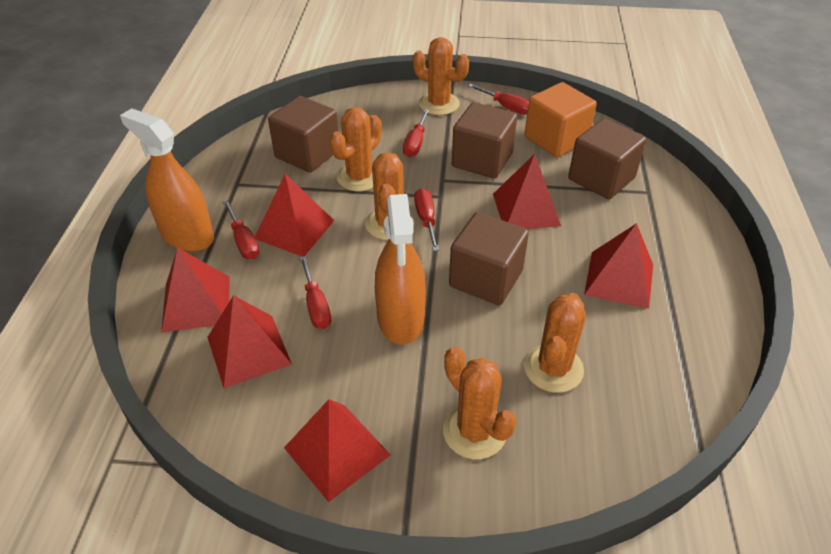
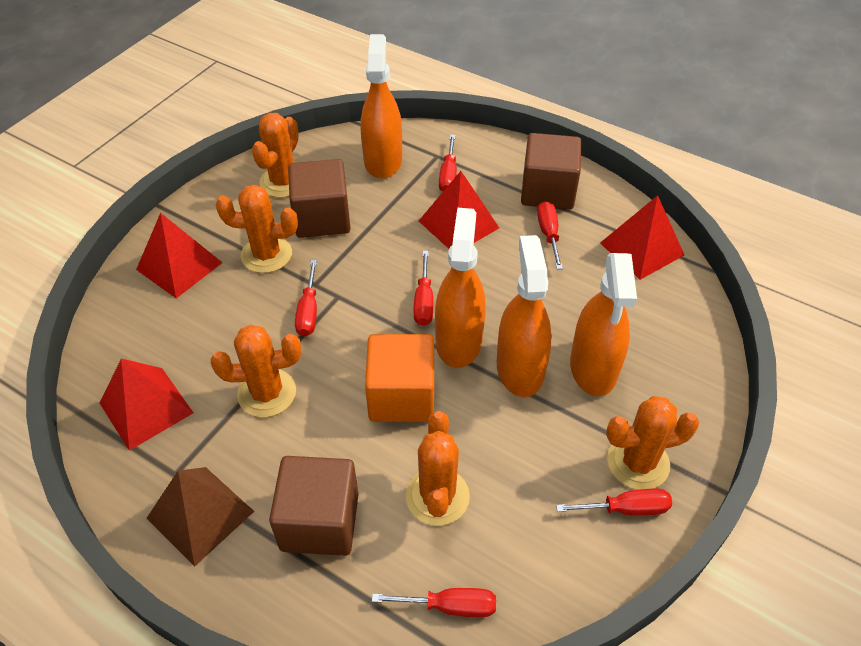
brown cube: [268,96,338,173] [449,212,529,305] [452,102,517,179] [568,118,646,199] = 4 -> [269,456,359,556] [288,159,351,238] [521,133,582,210] = 3
brown pyramid: none = 0 -> [146,467,254,567] = 1
orange spray bottle: [120,108,214,252] [375,194,426,344] = 2 -> [361,34,402,179] [435,208,486,368] [497,235,552,397] [570,253,637,396] = 4
red pyramid: [161,247,230,333] [207,295,292,388] [255,174,334,257] [284,399,390,502] [493,154,561,229] [584,223,653,309] = 6 -> [99,358,193,451] [136,213,223,298] [419,171,499,249] [600,195,684,280] = 4
red screwdriver: [223,201,260,259] [300,256,331,329] [403,109,430,157] [414,188,439,251] [468,84,529,115] = 5 -> [295,260,317,337] [372,588,496,617] [414,251,433,326] [439,135,457,192] [537,201,563,269] [556,488,672,516] = 6

